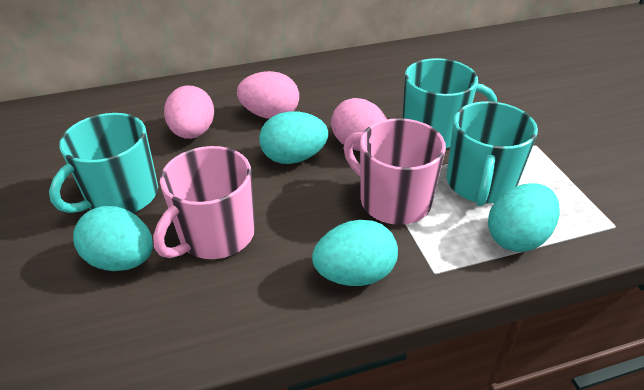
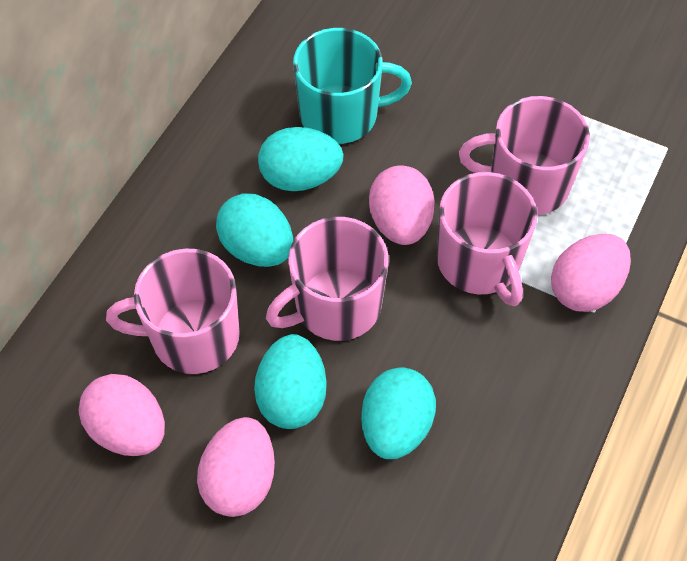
pink egg: [164,85,214,139] [237,71,299,119] [331,98,387,151] = 3 -> [79,374,165,456] [197,417,275,517] [369,165,435,245] [551,234,631,312] = 4
pink mug: [153,146,255,259] [344,118,446,225] = 2 -> [106,248,240,374] [266,217,389,341] [437,172,537,306] [459,96,590,215] = 4
turquoise mug: [49,113,158,213] [402,58,497,148] [447,101,538,206] = 3 -> [293,28,412,144] = 1

